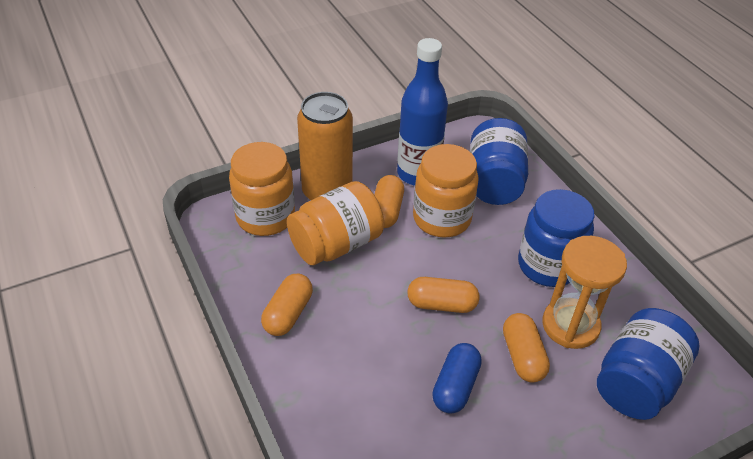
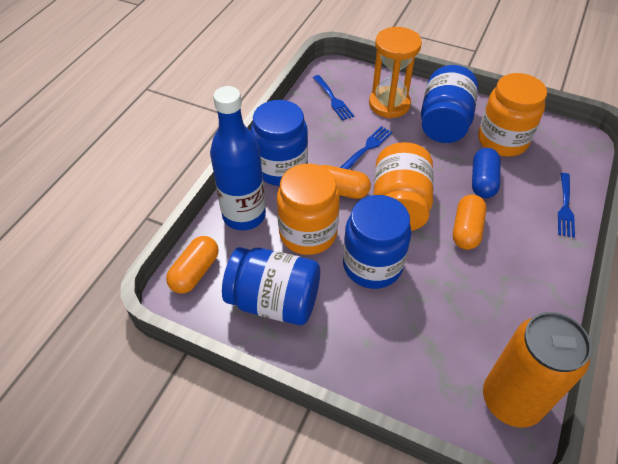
blue fork: none = 0 -> [313,75,354,121] [340,126,393,170] [558,173,575,238] = 3
blue jar: [470,118,528,205] [518,189,595,287] [597,308,699,420] = 3 -> [222,247,320,325] [251,100,308,186] [343,195,411,289] [421,65,478,143] = 4
orange capsule: [261,274,313,336] [374,175,404,228] [407,277,480,313] [503,313,550,382] = 4 -> [166,236,219,294] [321,165,371,199] [453,194,486,250] = 3

